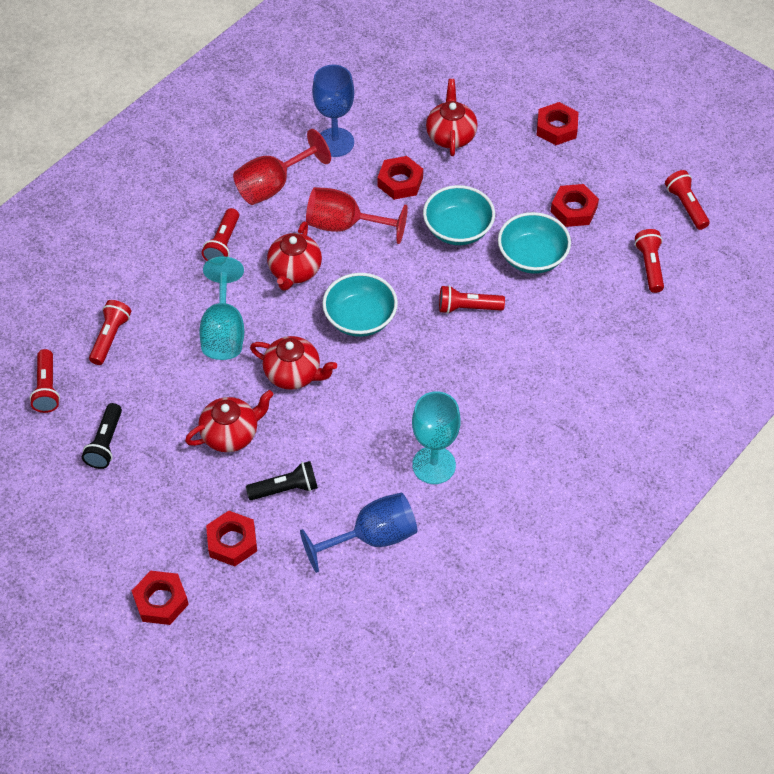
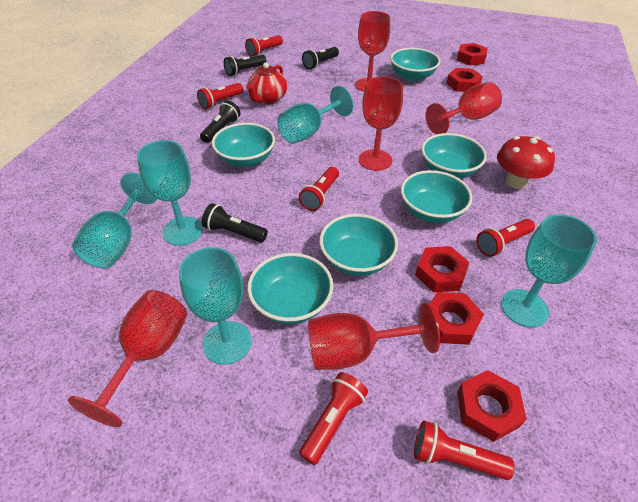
black flashlight: [82,403,122,469] [246,461,318,500] = 2 -> [200,101,241,143] [202,203,268,242] [224,55,266,76] [302,47,339,69] = 4
blue goblet: [300,492,417,573] [312,65,354,157] = 2 -> none = 0
red goblet: [233,129,331,205] [306,187,408,244] = 2 -> [68,290,187,427] [308,303,440,370] [355,11,390,92] [359,76,403,171] [426,82,502,134] = 5
red mushroom: none = 0 -> [497,136,555,189] = 1
red teapot: [185,390,274,452] [250,336,337,390] [267,221,322,291] [426,79,478,156] = 4 -> [246,63,287,104] = 1
turquoise bowl: [322,273,398,337] [423,185,495,245] [498,212,571,274] = 3 -> [212,123,275,167] [247,253,333,324] [319,214,398,276] [390,48,440,81] [400,170,472,223] [421,133,487,179] = 6
turquoise goblet: [199,256,244,360] [412,391,461,484] = 2 -> [72,173,157,268] [137,140,203,246] [179,247,252,365] [277,86,353,144] [501,214,597,328] = 5

